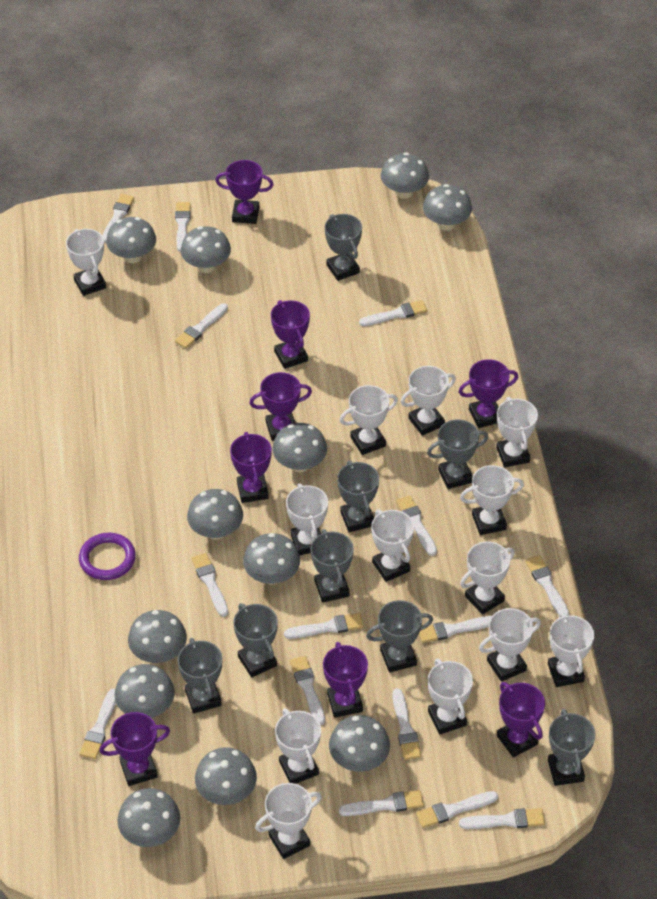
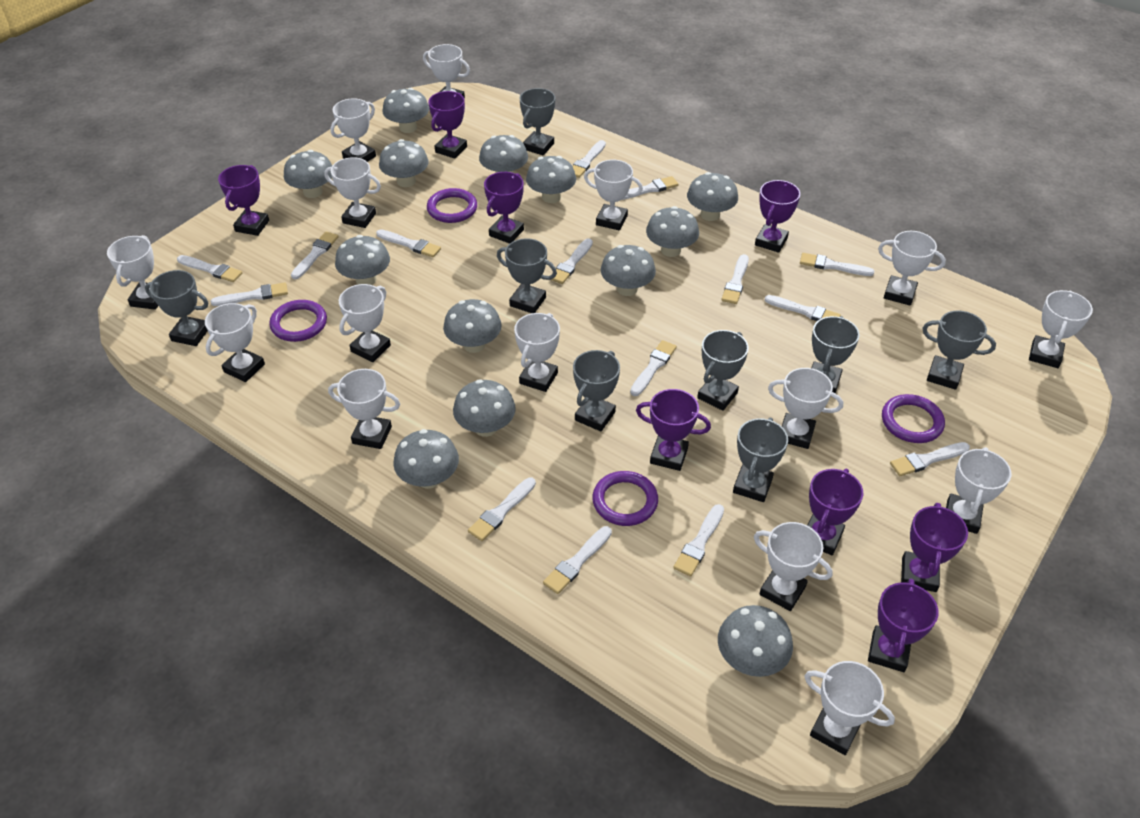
grey mushroom: [106,217,156,263] [114,664,175,718] [117,788,180,847] [128,610,187,663] [181,226,231,273] [187,489,243,540] [195,747,257,805] [243,533,300,585] [272,423,327,472] [329,715,390,772] [381,152,429,199] [423,184,472,231] = 12 -> [284,150,332,198] [335,235,390,285] [379,139,429,187] [382,88,429,133] [393,429,459,489] [443,299,502,353] [453,379,516,437] [479,135,528,173] [526,156,576,203] [601,245,656,296] [646,206,699,257] [687,172,738,221] [718,605,793,677] = 13
purple ring: [79,533,136,580] = 1 -> [269,300,327,342] [427,188,477,223] [592,471,658,526] [882,394,945,443] = 4
white trophy: [66,229,106,296] [255,783,322,859] [275,708,321,784] [286,483,328,555] [340,385,398,455] [371,509,414,582] [401,366,456,436] [428,658,473,735] [460,465,524,535] [460,541,515,615] [479,608,541,682] [496,397,538,467] [548,612,594,687] = 13 -> [107,235,158,310] [205,303,265,382] [324,157,381,228] [328,369,400,449] [331,98,376,162] [339,284,391,362] [423,44,470,98] [514,313,560,392] [584,160,643,230] [754,522,833,611] [768,368,843,449] [804,661,895,755] [878,231,946,306] [946,447,1011,534] [1029,290,1093,368] = 15

